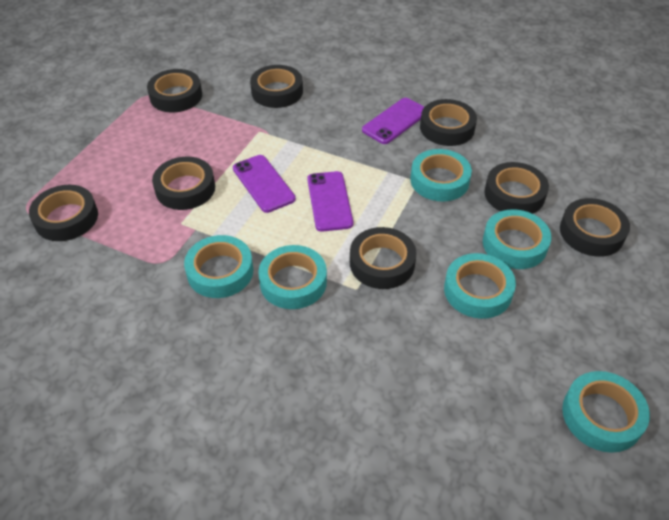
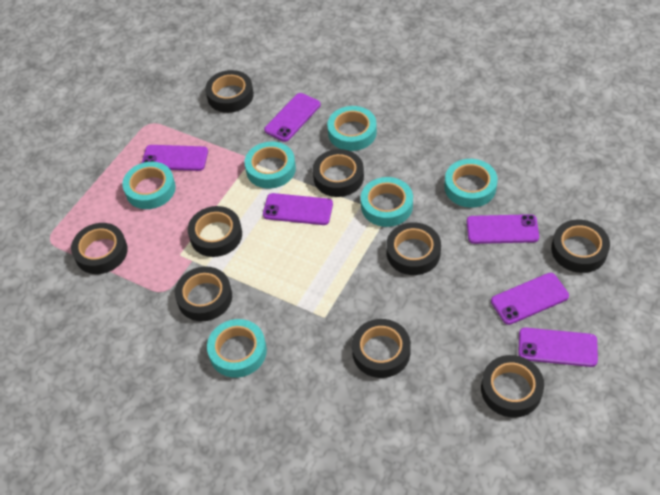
black tape: [29,185,98,241] [147,69,202,113] [152,157,215,210] [250,65,303,108] [350,227,417,289] [420,99,477,146] [484,162,549,214] [560,198,630,257] = 8 -> [71,223,128,274] [175,266,232,321] [188,206,242,257] [205,70,254,113] [313,149,364,197] [352,319,411,378] [386,222,441,275] [481,355,544,418] [551,220,610,273] = 9
purple phone: [233,155,296,213] [307,171,353,232] [362,98,424,144] = 3 -> [142,145,208,171] [263,193,333,225] [264,93,321,142] [467,214,539,244] [491,273,569,325] [518,327,598,367] = 6

